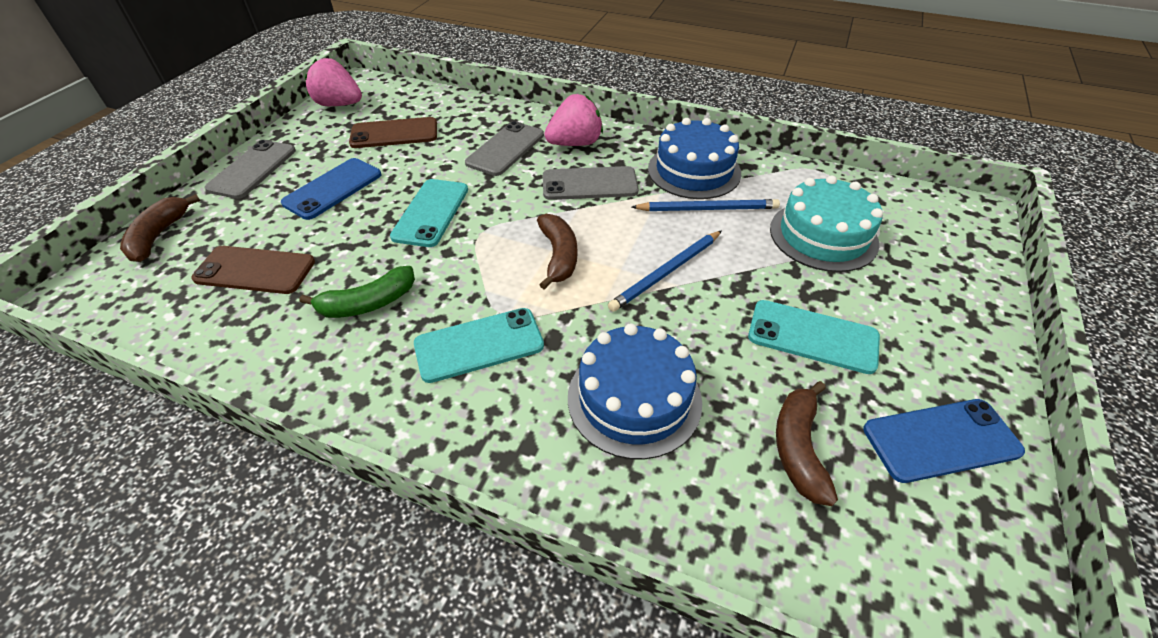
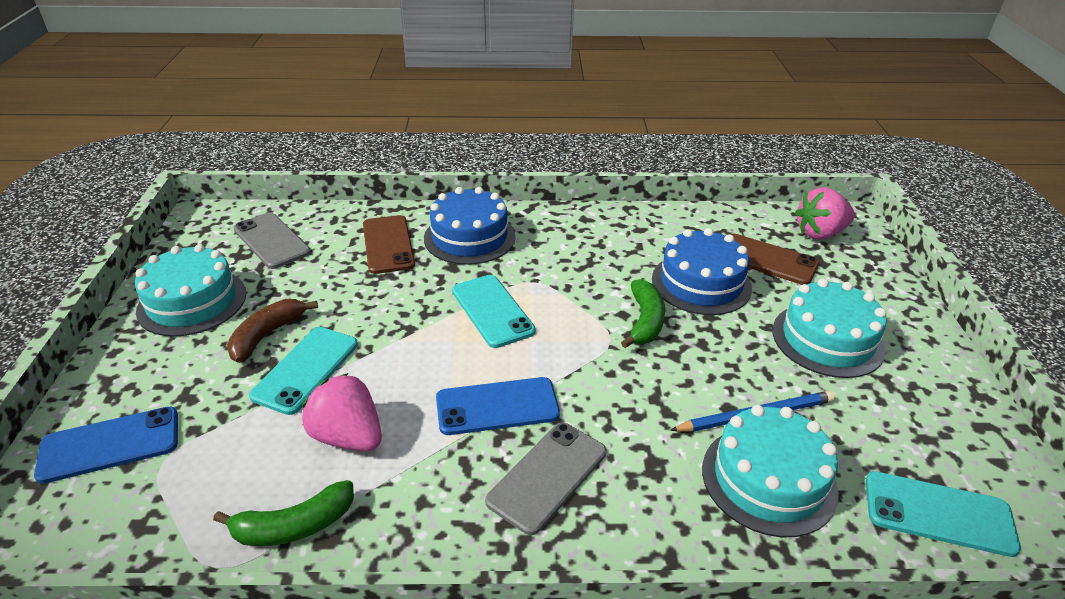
blue pencil: [608,230,722,312] [631,199,780,211] = 2 -> [670,391,835,432] = 1
brown banana: [120,194,200,262] [537,214,577,290] [776,381,838,506] = 3 -> [227,299,318,363] = 1
green banana: [299,266,415,318] = 1 -> [213,480,354,546] [621,279,665,348] = 2
grey phone: [205,140,296,199] [465,121,544,176] [543,166,639,200] = 3 -> [233,213,311,269] [485,422,606,535] = 2
turquoise cake: [770,176,883,272] = 1 -> [135,244,246,337] [702,405,839,537] [772,279,887,378] = 3

